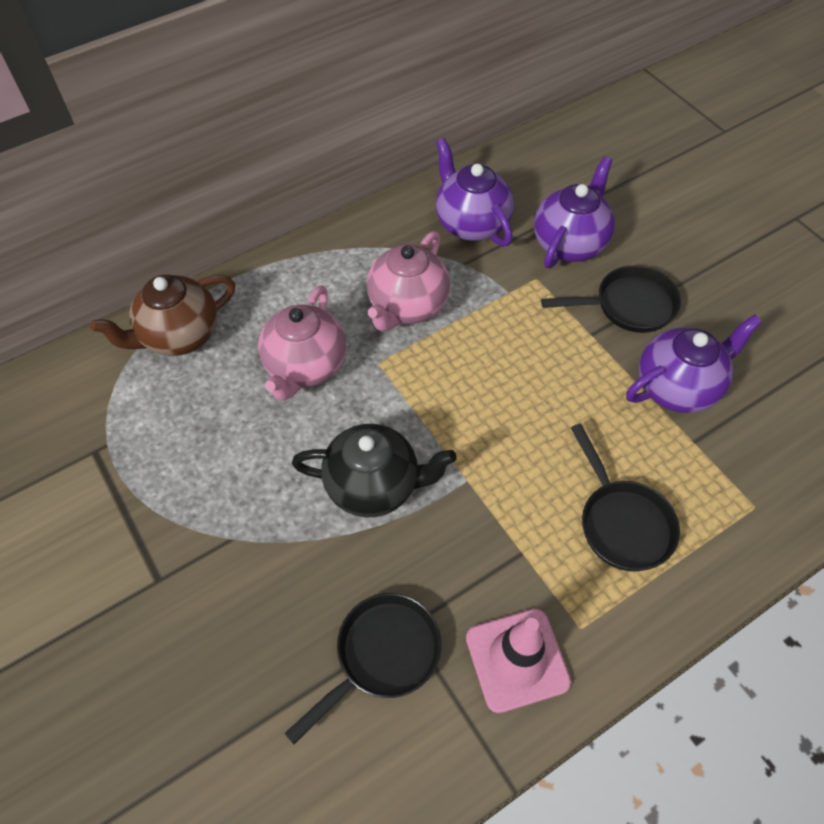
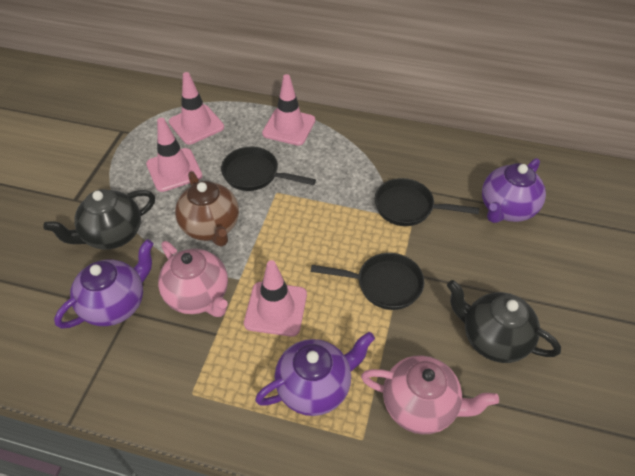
black teapot: [292,424,457,517] = 1 -> [43,189,155,250] [447,280,561,363] = 2
pink traffic cone: [466,609,571,713] = 1 -> [146,118,202,192] [169,72,224,145] [244,260,307,337] [262,74,315,146] = 4

